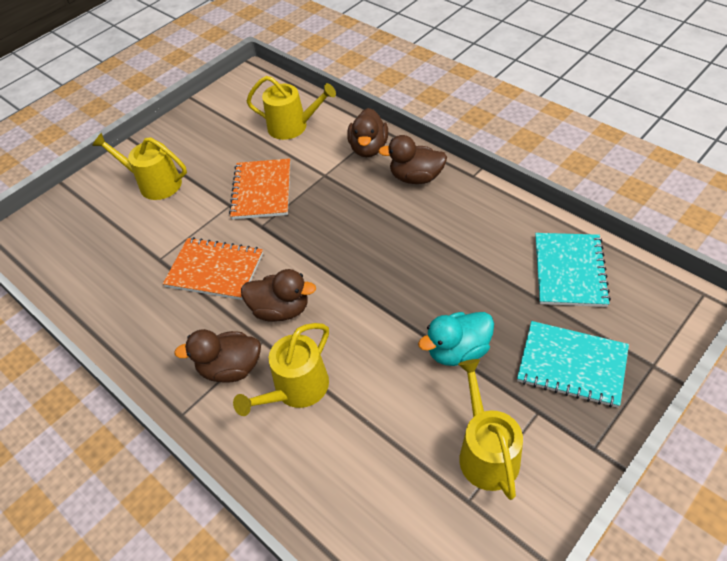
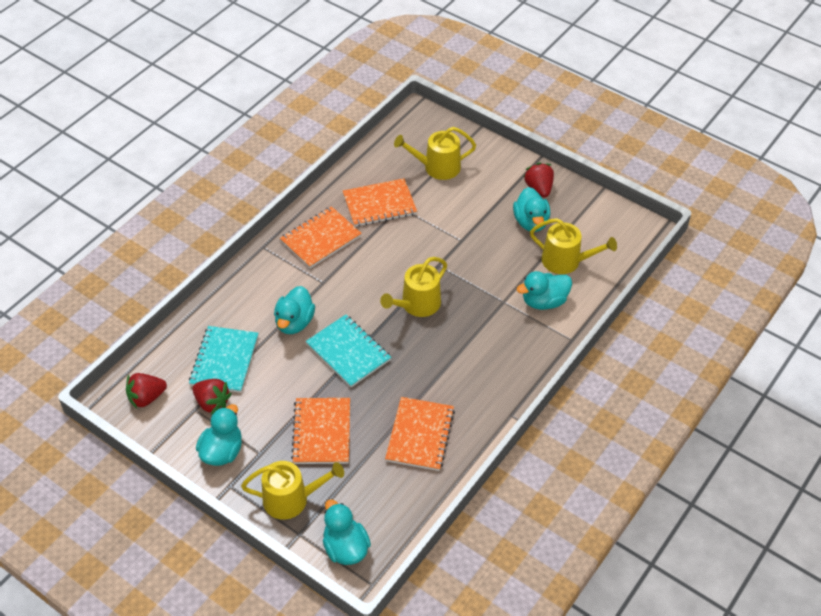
brown duck: [174,329,261,383] [241,269,316,322] [347,108,388,157] [378,135,447,184] = 4 -> none = 0
orange notebook: [163,237,263,300] [229,158,290,219] = 2 -> [280,206,362,268] [291,398,350,464] [343,178,417,227] [385,397,455,471] = 4
red strawberry: none = 0 -> [126,373,167,409] [192,379,232,415] [524,162,554,197] = 3
turquoise duck: [418,312,494,366] = 1 -> [196,404,242,466] [274,286,315,334] [323,499,371,565] [513,187,550,232] [517,271,572,310] = 5

